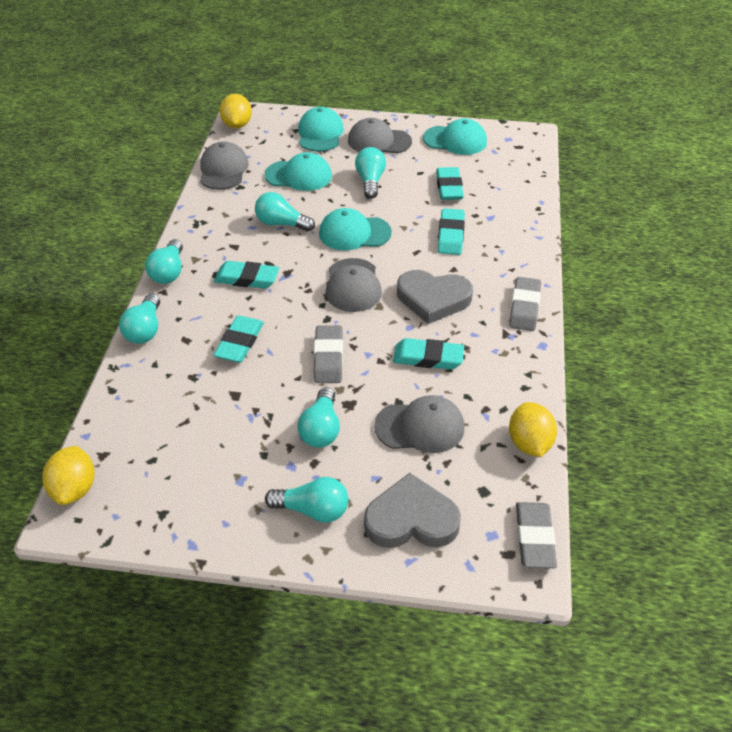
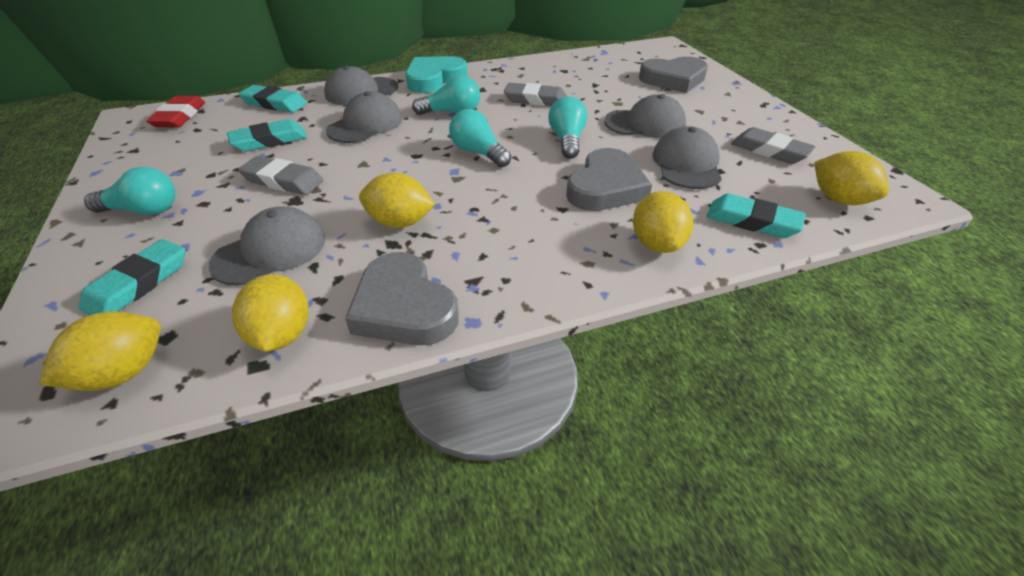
grey cap: [200,141,249,190] [325,258,382,312] [348,118,412,153] [374,395,464,453] = 4 -> [208,206,326,286] [324,66,398,105] [326,91,402,143] [604,94,686,138] [652,126,722,189] = 5
grey heart: [364,473,461,548] [397,270,473,324] = 2 -> [345,252,459,345] [566,148,652,211] [639,57,708,93] = 3
red eraser: none = 0 -> [146,96,205,127] = 1
turquoise cap: [265,152,332,191] [298,107,344,152] [319,208,392,251] [423,118,487,155] = 4 -> none = 0
turquoise eraser: [213,315,264,363] [214,261,279,289] [393,338,464,370] [436,167,464,200] [438,208,465,255] = 5 -> [79,239,185,315] [227,119,307,152] [238,85,307,113] [707,194,806,238] = 4
turquoise heart: none = 0 -> [405,56,468,93] = 1
turquoise light bulb: [119,294,160,344] [145,239,183,284] [255,192,315,232] [265,477,348,523] [297,387,340,448] [355,147,386,199] = 6 -> [84,167,176,215] [412,75,480,115] [449,109,511,167] [548,96,587,159] = 4
yellow lemon: [42,446,95,505] [219,94,252,129] [509,402,557,457] = 3 -> [39,311,161,391] [232,274,309,352] [359,172,435,228] [633,191,693,253] [814,151,889,205] = 5

